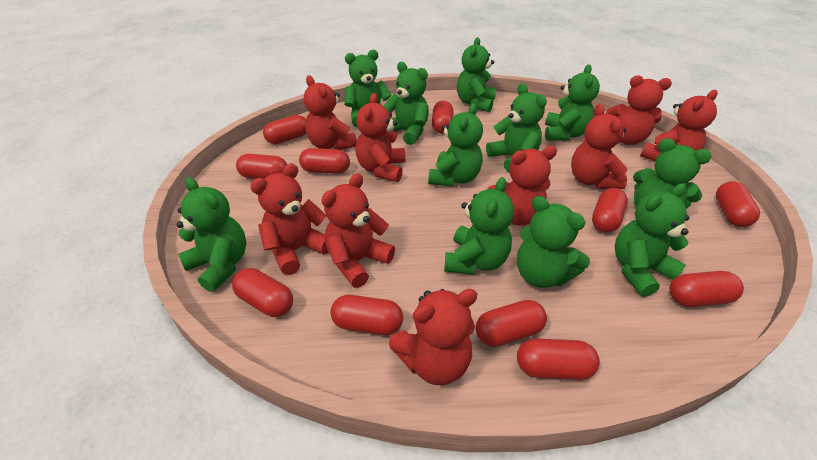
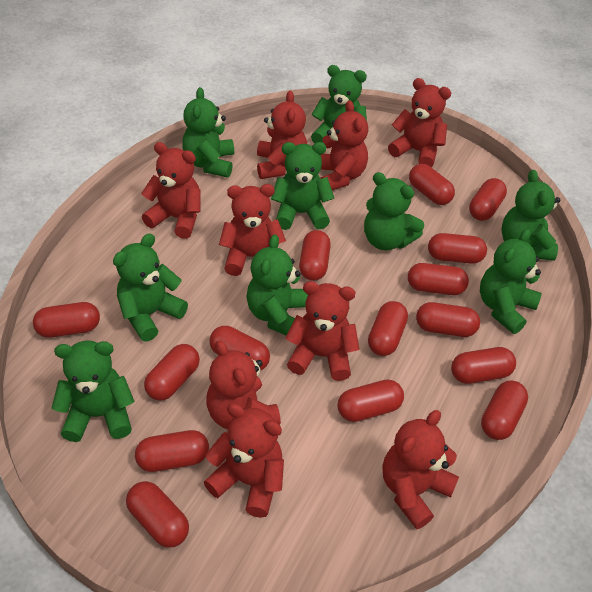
green teddy bear: [176,177,246,292] [344,50,392,128] [384,62,429,145] [428,103,483,186] [444,177,514,275] [457,37,496,112] [486,84,547,173] [517,196,590,288] [545,64,600,140] [615,183,689,297] [633,138,712,209] = 11 -> [52,341,134,442] [113,234,188,342] [182,87,234,178] [246,234,308,336] [271,142,334,230] [311,65,367,144] [364,172,424,250] [480,229,542,334] [501,170,560,261] = 9
red capsule: [232,268,293,317] [236,154,287,179] [263,115,306,144] [299,148,350,174] [330,295,403,335] [432,100,453,133] [476,300,547,347] [517,338,600,380] [592,188,628,233] [670,271,744,307] [716,181,760,227] = 11 -> [33,302,100,338] [126,481,189,548] [135,430,209,472] [144,344,200,400] [209,326,270,371] [299,230,331,281] [337,379,404,422] [368,301,408,356] [408,263,469,295] [409,164,455,205] [416,302,480,337] [428,233,487,264] [451,347,516,384] [469,178,507,221] [481,381,528,440] = 15

